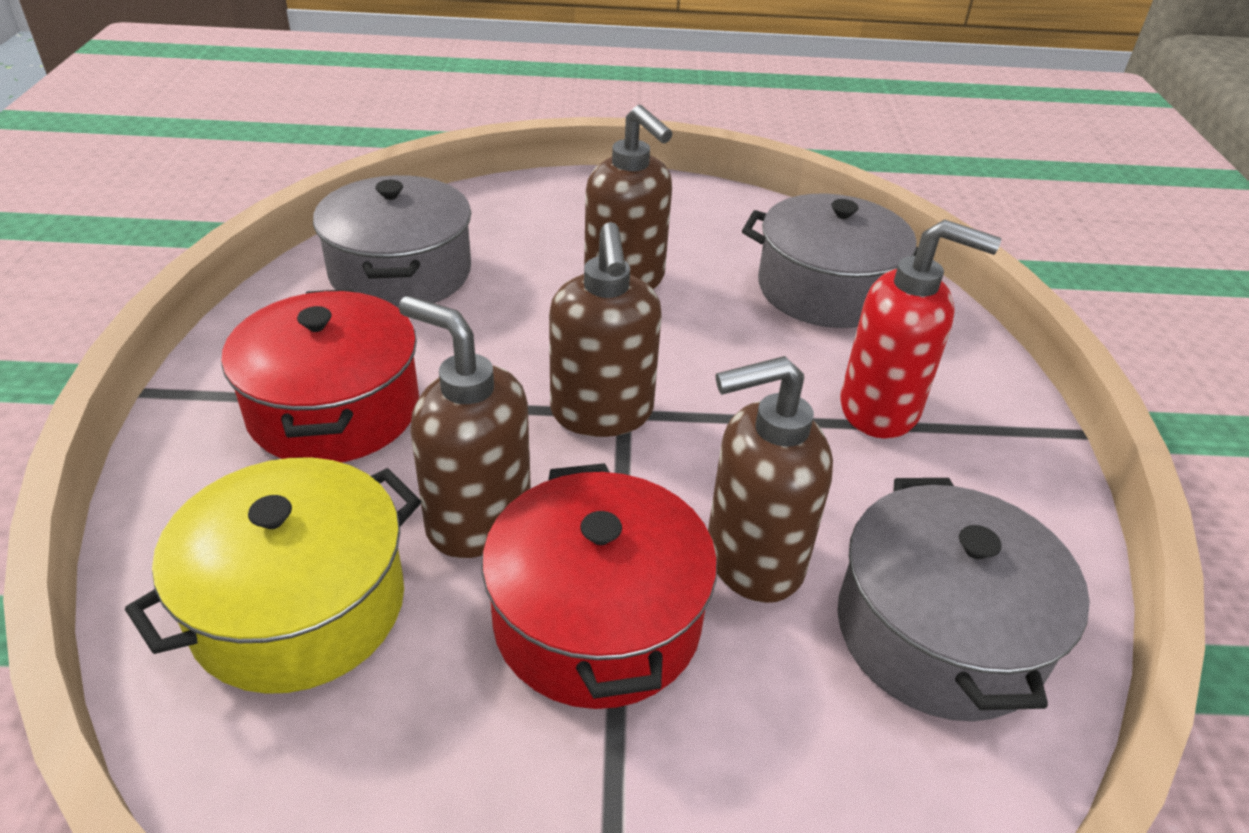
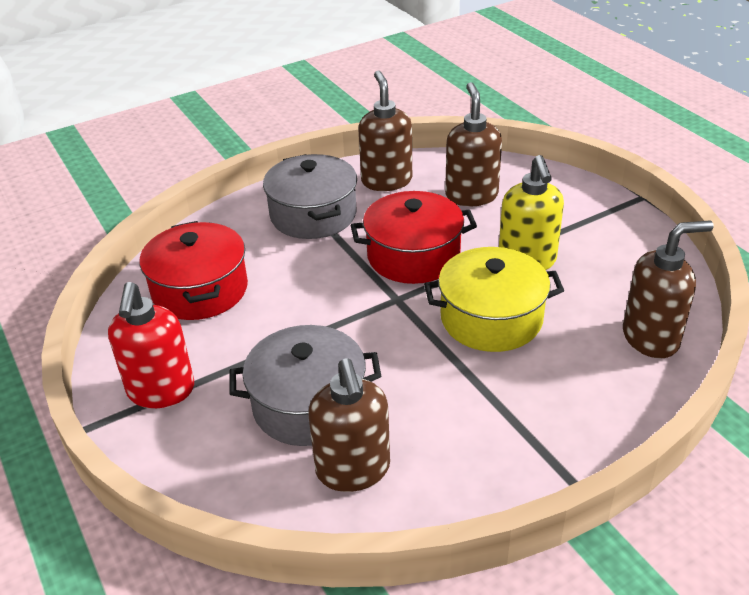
grey pot: [313,175,471,308] [742,193,918,328] [837,478,1090,721] = 3 -> [229,325,381,446] [263,154,357,239] = 2
yellow soap dispenser: none = 0 -> [499,155,564,270] = 1

